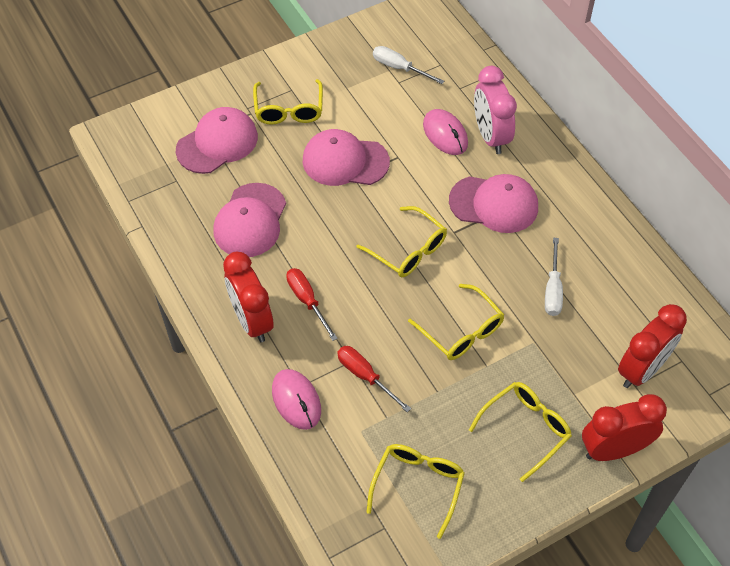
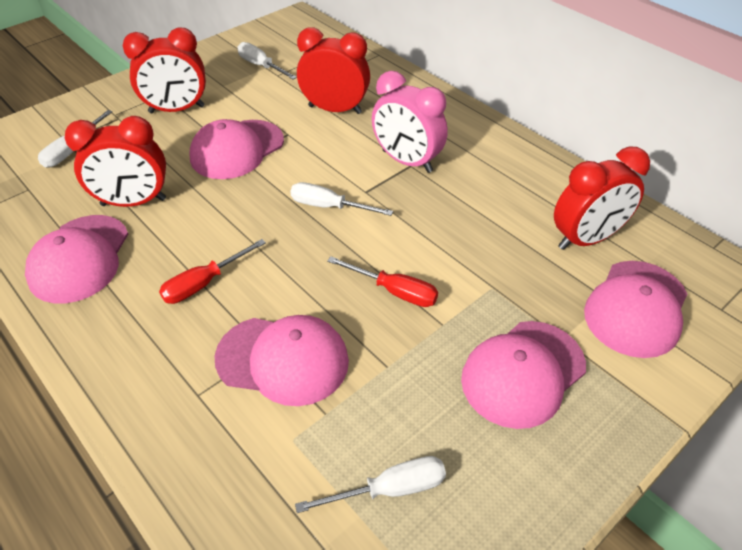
pink cap: [176,107,258,174] [213,183,286,257] [303,129,390,186] [449,174,538,233] = 4 -> [25,215,128,304] [189,119,284,179] [215,315,349,406] [461,321,586,429] [584,261,687,358] = 5
pink mouse: [272,369,321,430] [423,109,468,155] = 2 -> none = 0
red clock: [223,252,274,342] [582,394,667,461] [618,304,687,388] = 3 -> [65,116,166,207] [123,27,206,114] [297,27,370,114] [554,147,650,250] = 4
white screwdriver: [373,46,444,84] [545,238,563,316] = 2 -> [38,110,112,168] [237,42,297,79] [290,182,393,216] [295,456,446,513] = 4
yellow glasses: [253,79,323,125] [356,206,447,277] [366,444,465,539] [408,284,504,360] [469,382,572,482] = 5 -> none = 0

